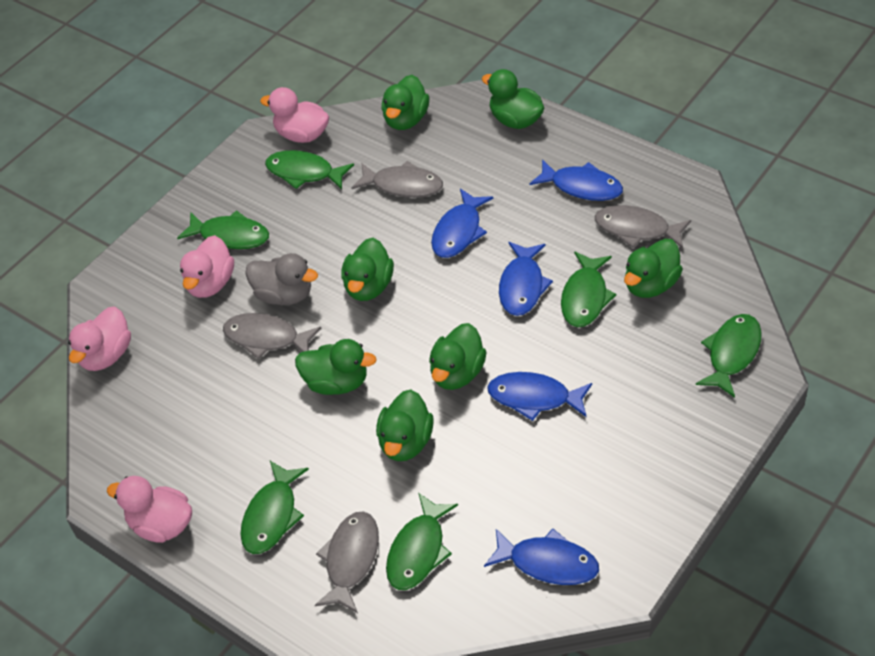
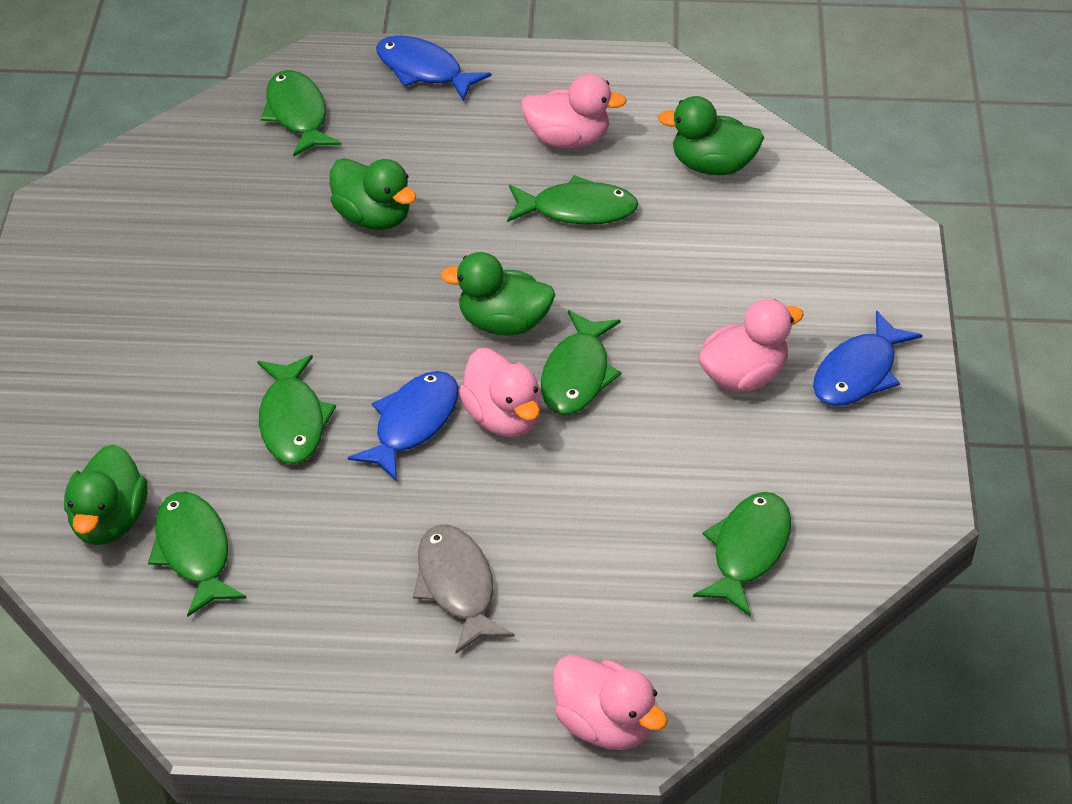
blue fish: [431,189,493,258] [484,529,599,585] [487,372,592,421] [499,242,553,316] [530,159,623,201] = 5 -> [348,371,458,482] [376,35,491,102] [813,310,923,406] = 3
green duck: [295,339,377,395] [341,238,394,301] [376,389,434,461] [382,75,429,130] [429,323,487,390] [482,69,544,129] [624,239,683,298] = 7 -> [64,444,147,545] [330,158,416,230] [440,252,555,336] [658,96,764,175] = 4
grey duck: [245,253,318,305] = 1 -> none = 0
grey fish: [223,313,321,359] [315,511,379,613] [352,161,443,198] [595,205,691,248] = 4 -> [413,524,514,653] = 1

